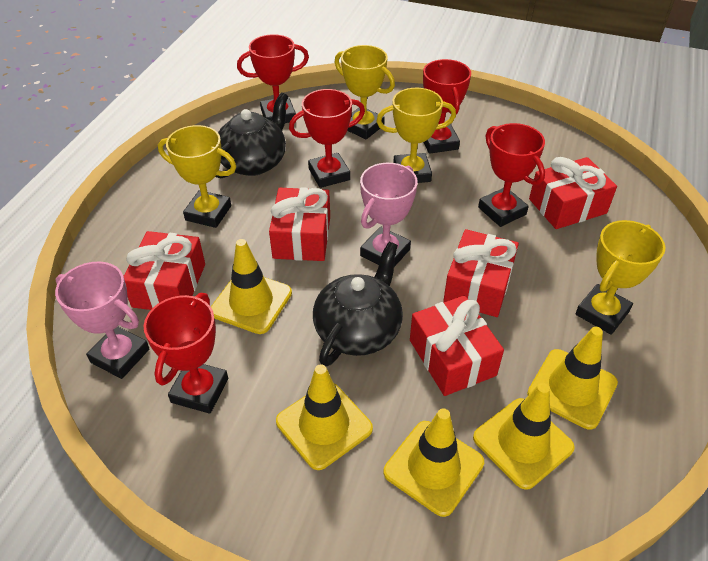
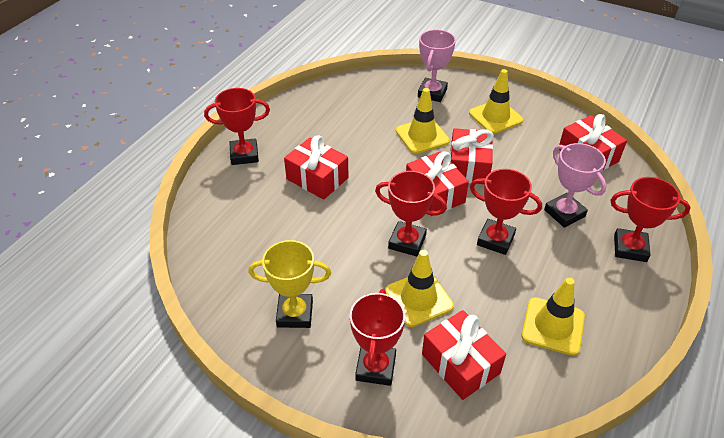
black teapot: [215,92,288,178] [313,242,403,366] = 2 -> none = 0
yellow traffic cone: [211,239,292,334] [276,364,373,470] [383,408,484,517] [473,383,575,490] [527,327,618,430] = 5 -> [385,250,454,327] [396,88,450,154] [469,69,523,134] [522,278,585,356] = 4
yellow trophy: [158,125,237,228] [334,45,395,139] [376,88,456,183] [575,220,666,335] = 4 -> [248,240,331,328] = 1

